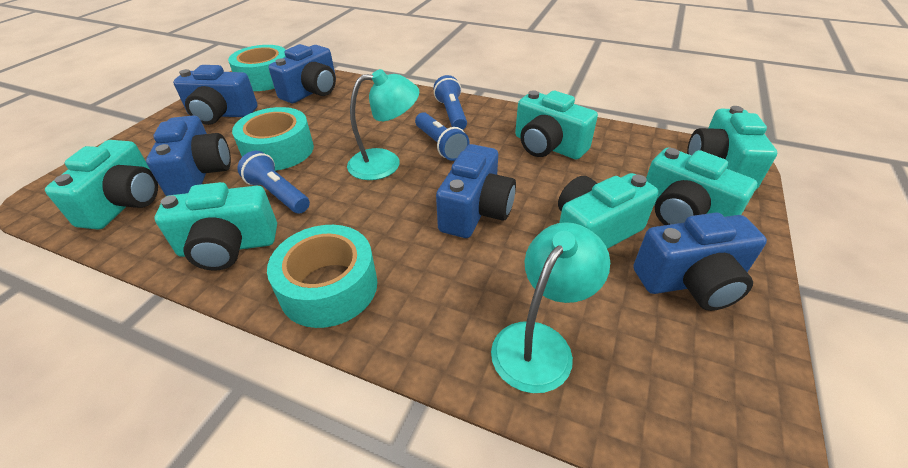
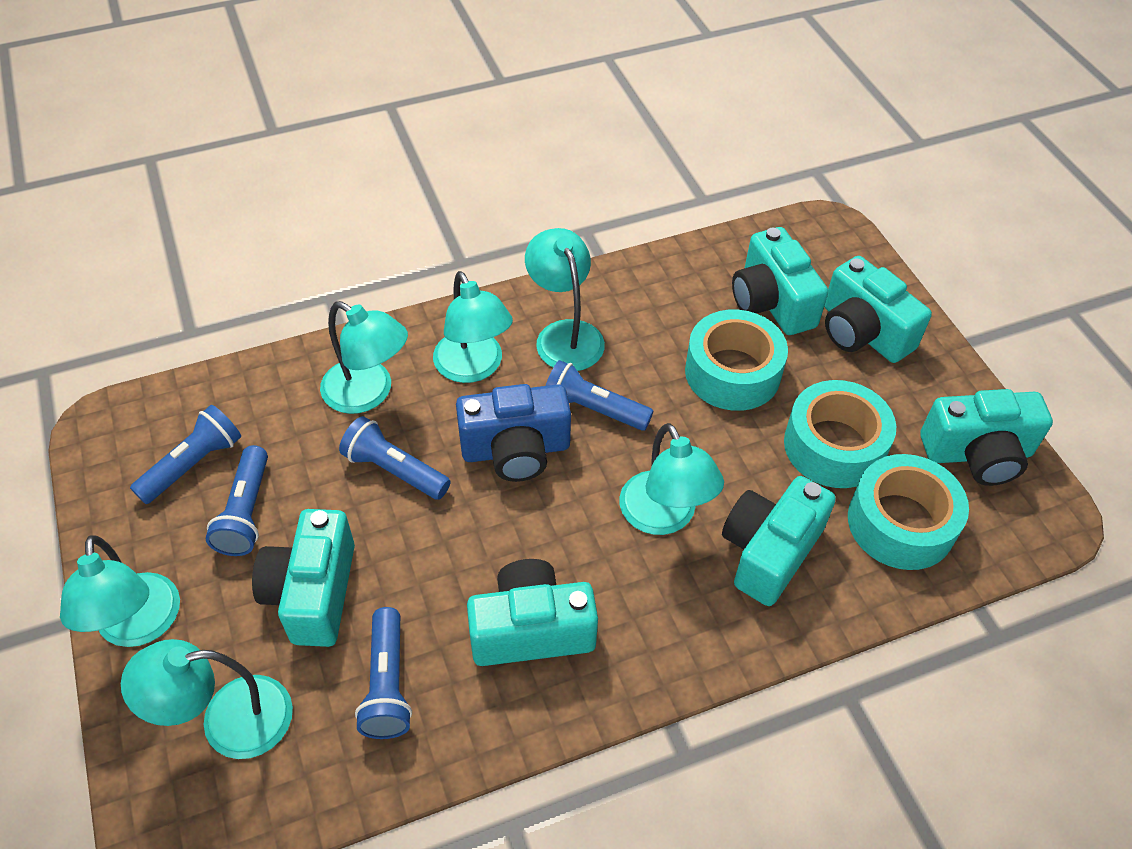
blue camera: [146,115,231,196] [173,65,258,125] [268,44,336,103] [436,144,516,238] [633,213,767,311] = 5 -> [456,384,571,482] = 1
blue flashlight: [237,151,310,213] [415,112,470,161] [434,75,467,130] = 3 -> [130,405,241,504] [206,445,268,556] [339,416,451,500] [355,607,412,739] [545,360,653,431] = 5
turquoise lamp: [347,69,419,180] [491,222,610,393] = 2 -> [60,535,180,647] [121,639,293,759] [320,301,408,414] [433,271,513,383] [525,228,605,371] [620,423,724,535] = 6

